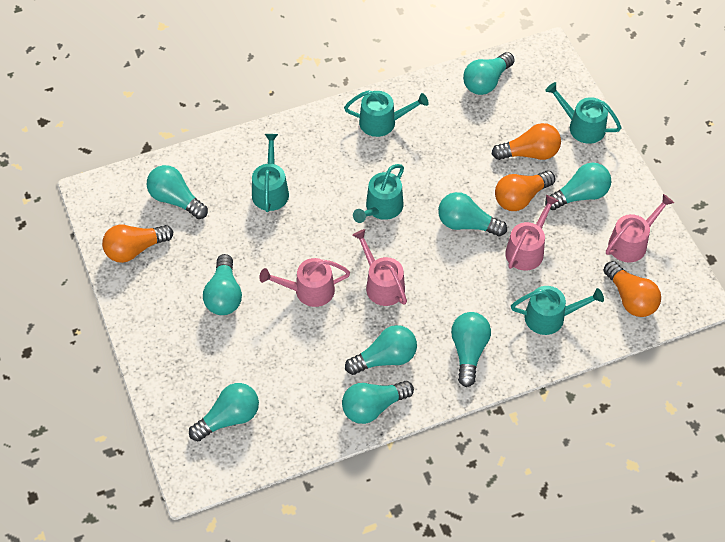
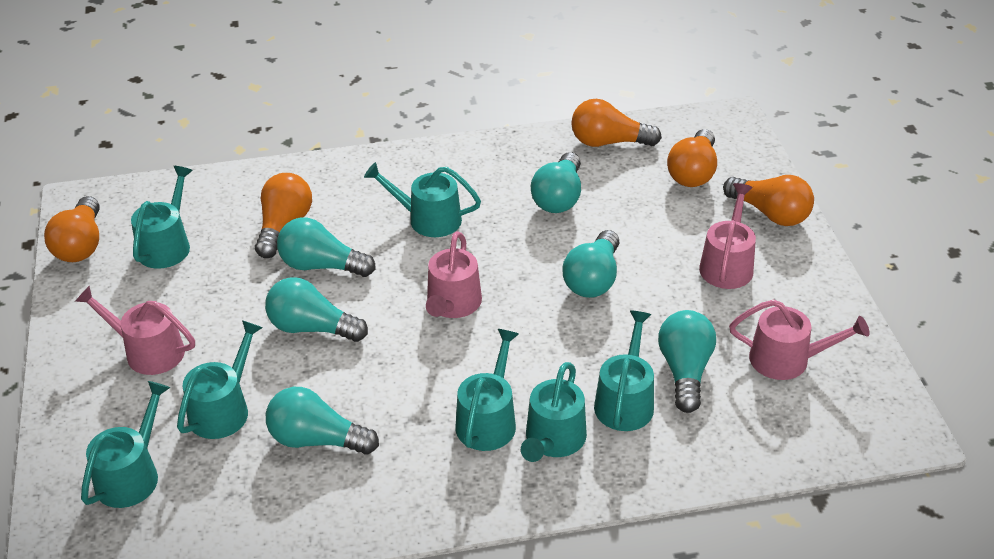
orange light bulb: [102,224,173,263] [492,123,561,160] [495,171,555,211] [604,261,661,317] = 4 -> [44,196,100,262] [255,173,312,258] [571,99,662,147] [667,129,717,187] [723,175,814,226] = 5
turquoise light bulb: [147,165,208,219] [189,383,259,441] [203,254,242,315] [342,381,414,424] [345,325,417,375] [438,192,507,236] [451,312,491,387] [463,52,515,95] [545,163,611,210] = 9 -> [265,277,368,342] [266,387,379,455] [277,217,376,277] [531,152,581,213] [563,230,619,298] [658,310,716,413] = 6
turquoise watering can: [252,134,289,212] [344,90,429,137] [353,164,404,223] [511,286,604,335] [545,82,621,144] = 5 -> [81,381,170,508] [131,166,193,269] [177,320,263,439] [364,162,481,237] [456,329,519,451] [521,362,587,462] [594,310,654,431] = 7

